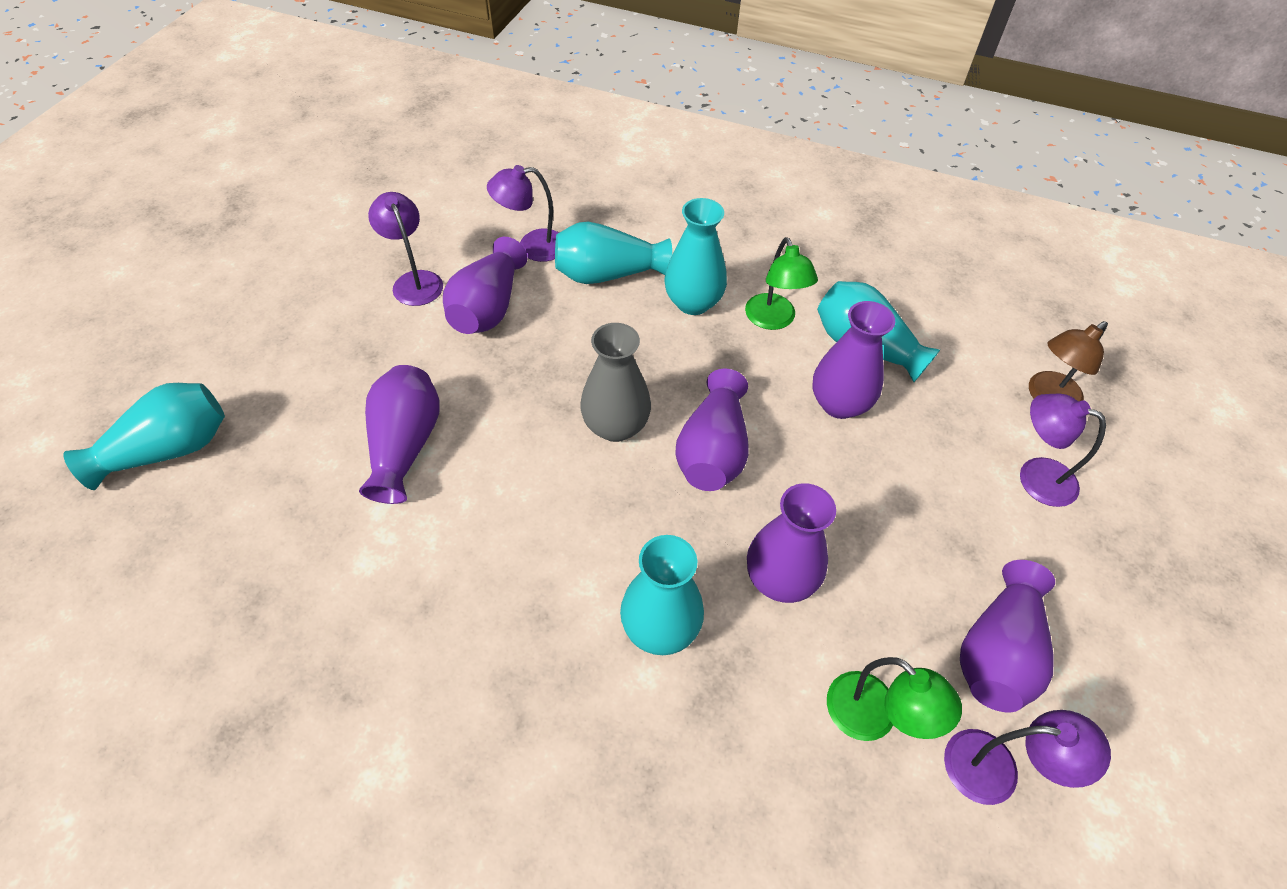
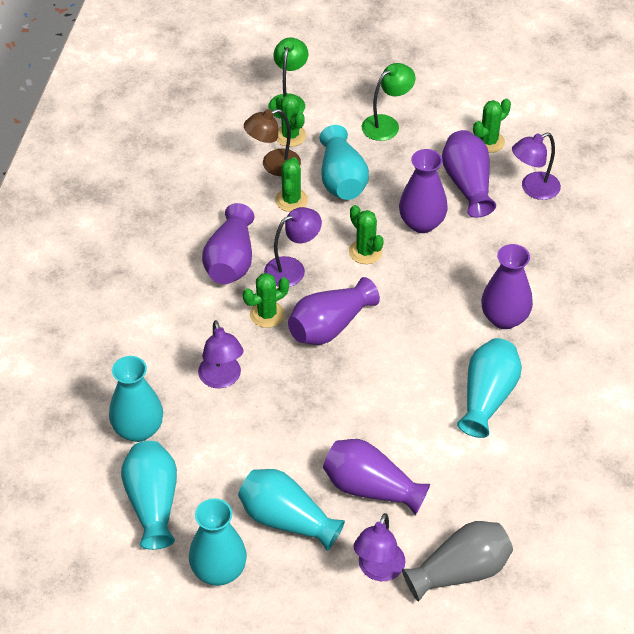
green cactus: none = 0 -> [243,273,289,328] [275,157,308,212] [276,94,306,147] [349,205,384,264] [473,99,511,153] = 5
turquoise vase: [63,383,225,490] [555,222,672,284] [620,535,704,655] [665,198,727,315] [817,281,940,382] = 5 -> [109,356,163,442] [121,441,177,550] [189,498,247,586] [238,469,345,551] [320,125,369,200] [457,338,522,438] = 6

